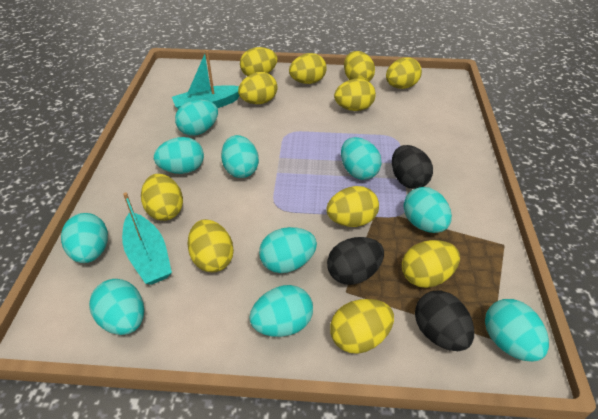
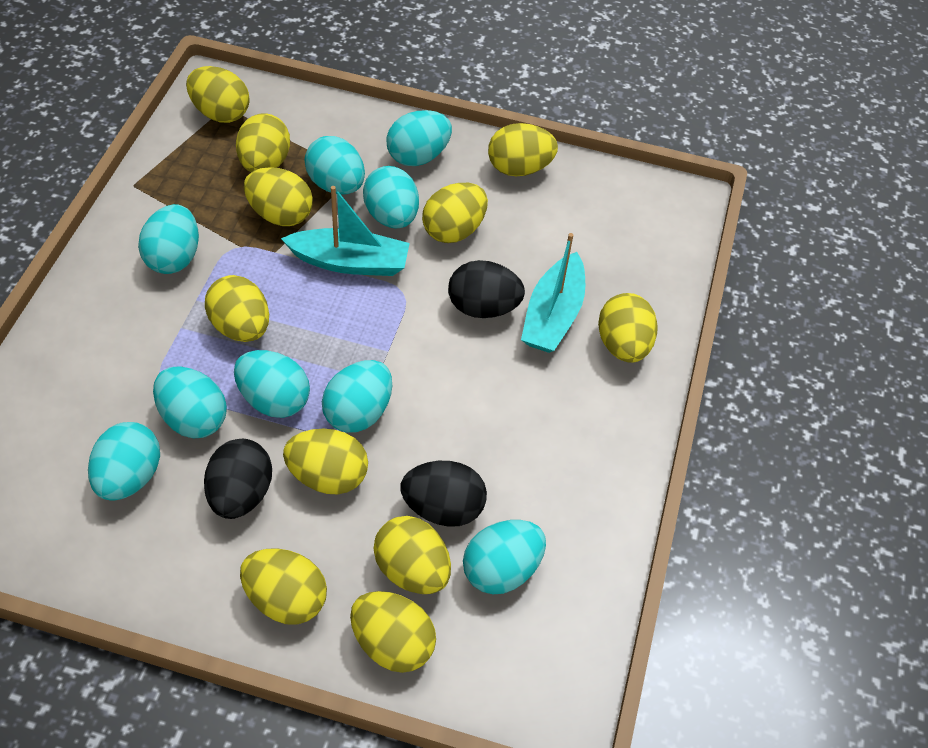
turquoise egg: [61,213,108,263] [89,279,144,335] [154,137,204,174] [175,100,218,136] [221,135,259,178] [249,285,313,337] [259,227,317,273] [341,137,382,180] [403,187,452,233] [485,299,549,362] = 10 -> [88,422,160,501] [138,204,199,274] [153,366,227,438] [234,350,310,418] [304,136,365,195] [322,360,392,433] [363,166,419,229] [386,110,452,166] [463,520,546,594] = 9

